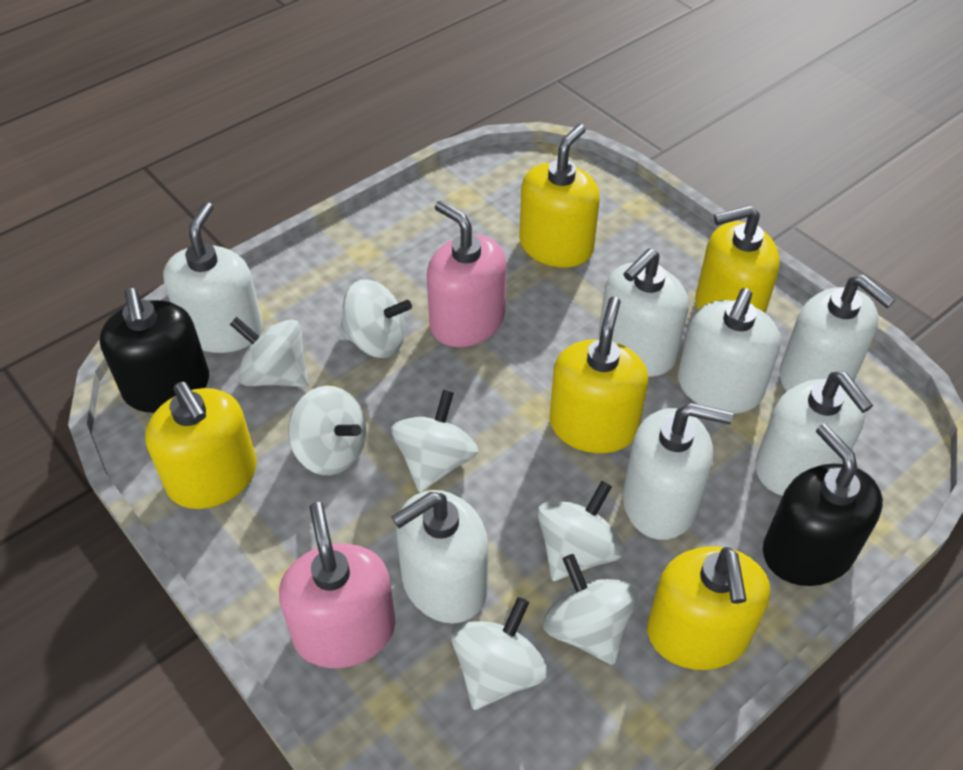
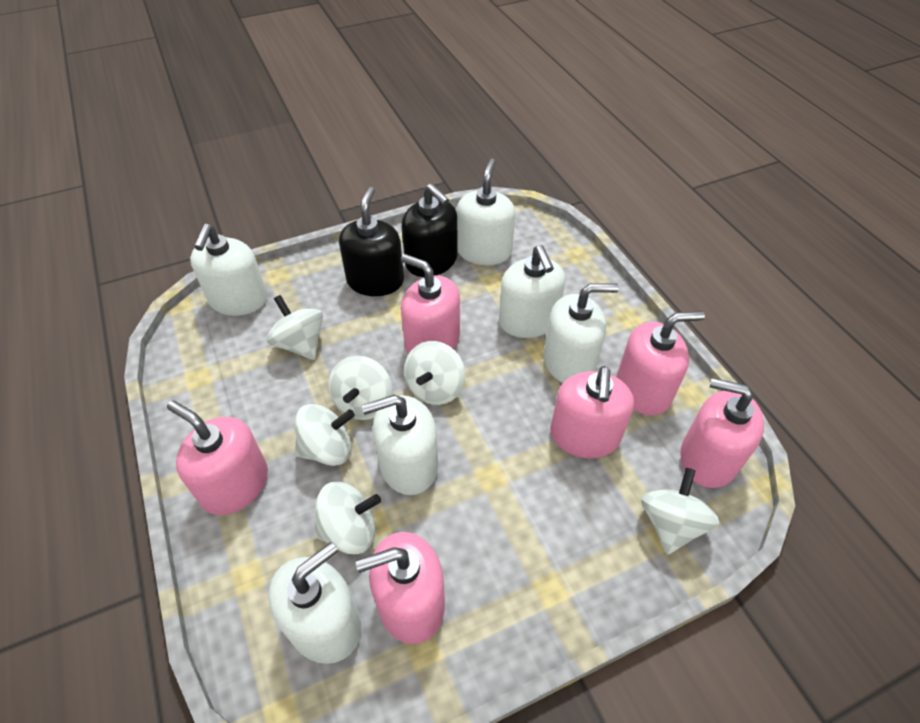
pink soap dispenser: [279,502,396,668] [427,200,507,347] = 2 -> [167,400,268,515] [356,532,445,644] [401,254,460,354] [550,366,634,459] [617,311,705,416] [680,378,764,488] = 6
white soap dispenser: [163,202,263,353] [392,490,488,624] [598,248,689,377] [623,403,733,540] [678,288,781,414] [755,372,873,496] [779,275,896,392] = 7 -> [190,224,267,316] [268,542,361,664] [362,395,438,495] [456,159,515,265] [499,245,565,338] [544,283,619,383] = 6
white spinning top: [230,317,309,387] [288,386,367,475] [339,279,412,358] [391,390,478,492] [451,597,548,710] [537,481,624,581] [543,554,638,665] = 7 -> [267,295,323,360] [295,404,355,466] [314,482,381,554] [328,356,392,420] [404,341,465,405] [641,468,719,555] = 6
yellow soap dispenser: [145,382,257,509] [519,124,600,268] [549,297,648,453] [647,546,770,670] [695,205,780,314] = 5 -> none = 0

